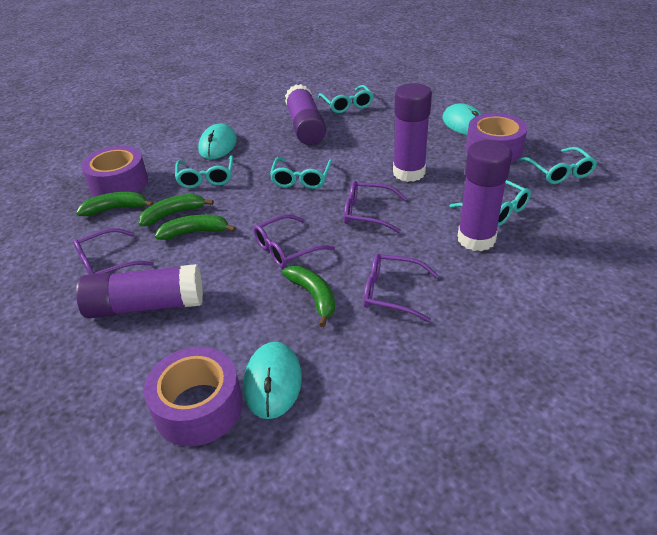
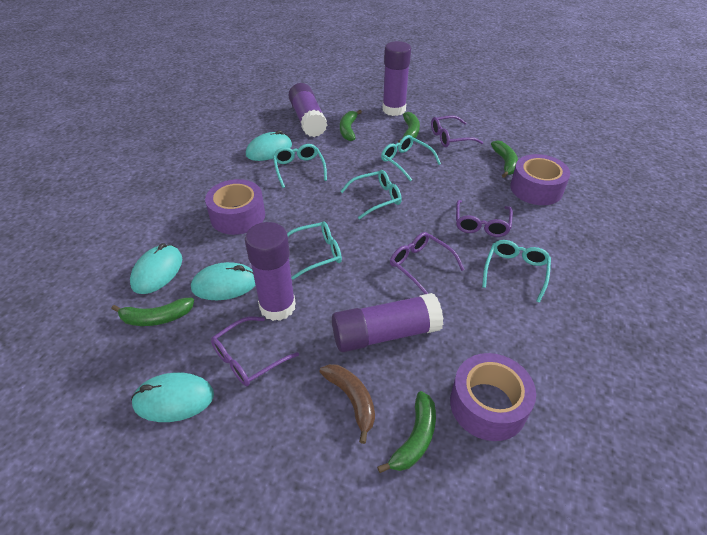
brown banana: none = 0 -> [320,364,375,444] = 1
green banana: [76,192,154,216] [138,194,214,226] [155,215,236,240] [282,266,335,327] = 4 -> [111,297,194,326] [340,110,362,141] [377,391,436,473] [398,112,420,143] [491,140,518,178] = 5
turquoise mouse: [198,123,237,159] [243,342,302,419] [442,104,482,135] = 3 -> [130,243,182,294] [131,372,214,422] [191,262,255,300] [246,130,292,161] = 4

